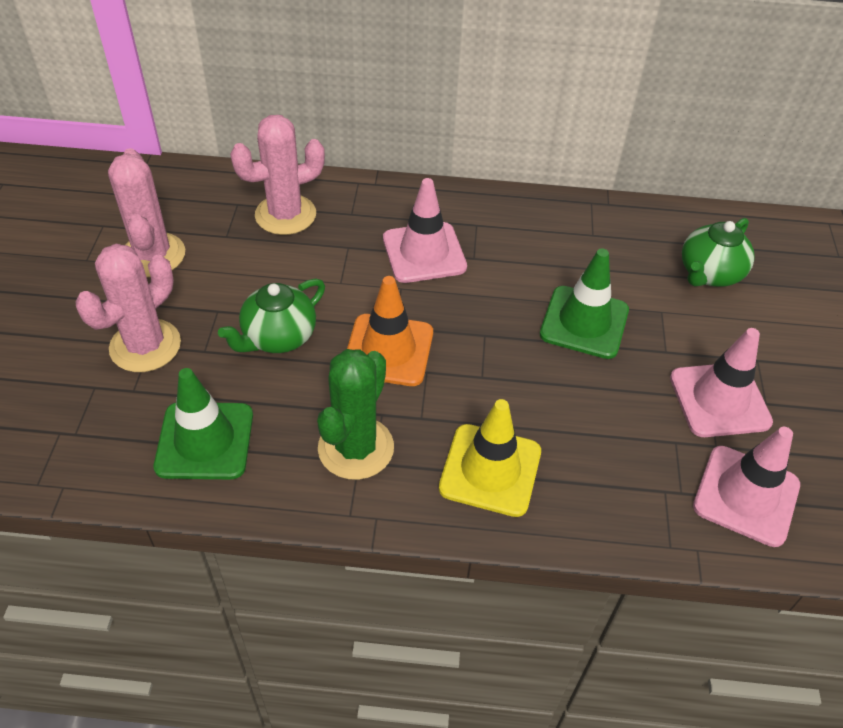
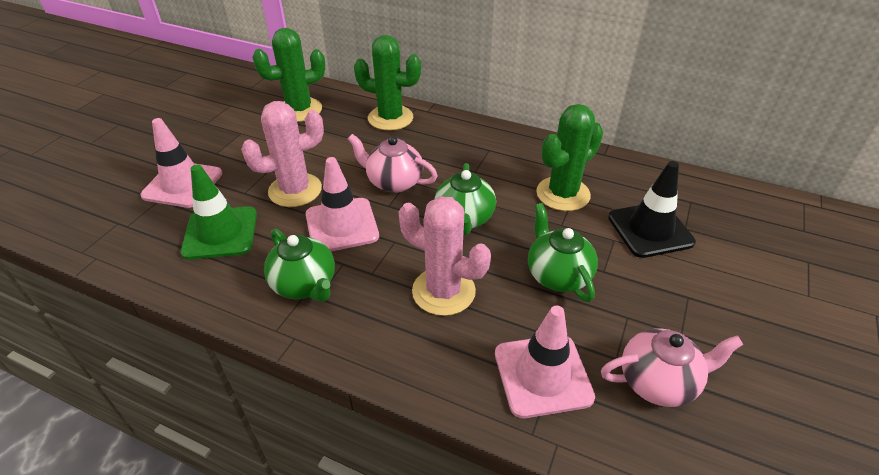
black traffic cone: none = 0 -> [608,161,696,258] = 1
green cactus: [317,349,394,480] = 1 -> [253,28,325,122] [354,35,421,131] [536,104,603,211] = 3
green teapot: [218,278,325,353] [682,218,755,287] = 2 -> [264,229,335,302] [435,163,496,235] [528,203,598,302] = 3
green traffic cone: [154,368,253,479] [540,248,629,359] = 2 -> [181,165,257,260] = 1
orange traffic cone: [347,276,433,386] = 1 -> none = 0
pink cactus: [75,244,181,372] [108,148,185,277] [230,115,325,235] = 3 -> [241,101,324,207] [398,196,491,316] = 2
pink teapot: none = 0 -> [348,134,438,193] [601,328,743,407] = 2
yellow traffic cone: [439,399,541,517] = 1 -> none = 0

